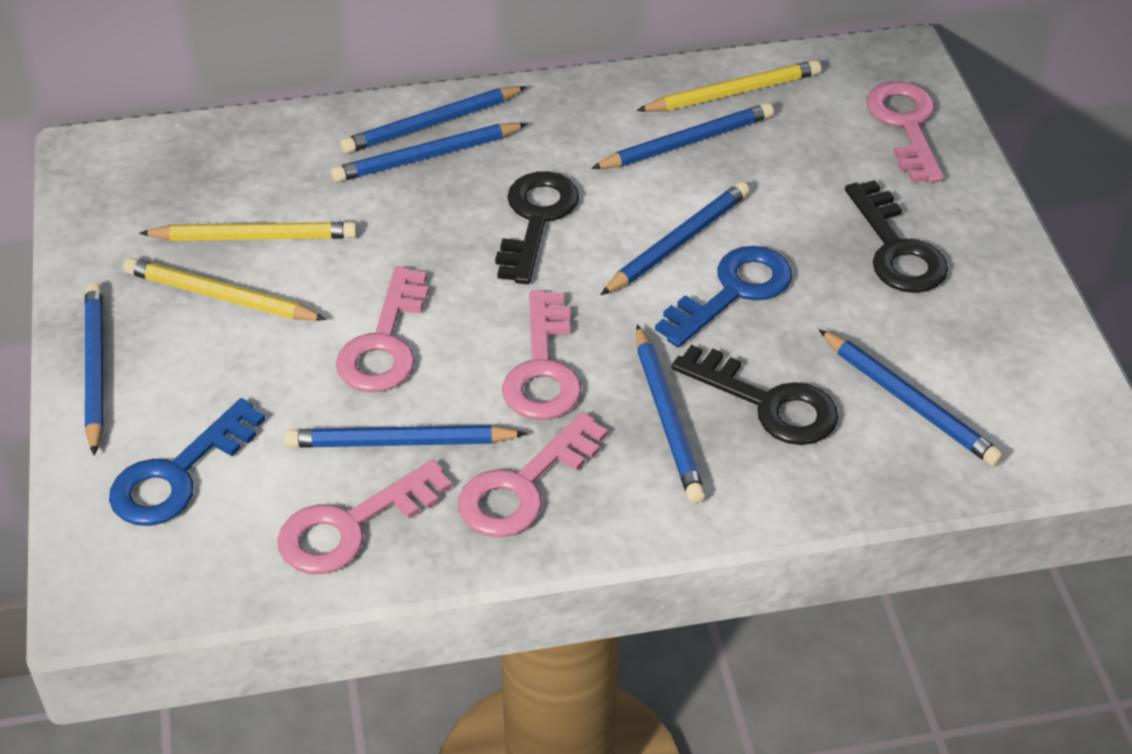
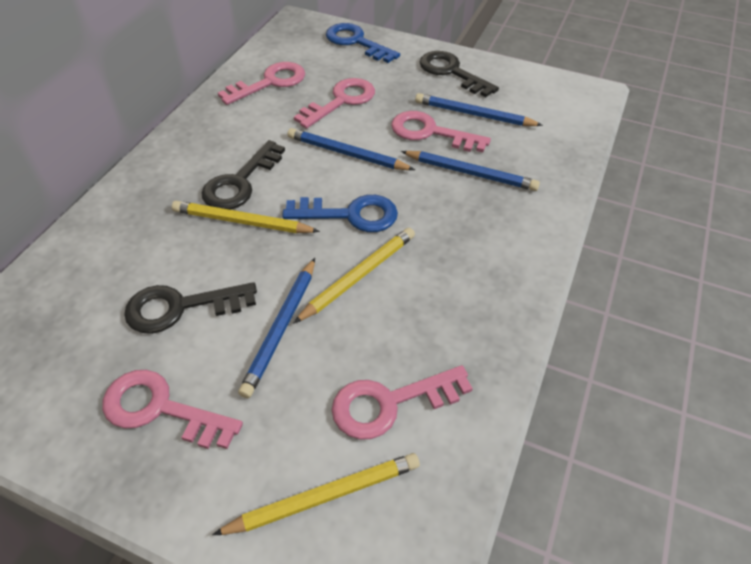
blue pencil: [85,283,103,456] [284,425,527,448] [331,123,527,182] [340,86,527,154] [591,103,774,169] [600,182,750,295] [636,324,706,503] [819,329,1004,466] = 8 -> [238,258,315,398] [288,128,415,170] [401,151,540,191] [415,93,543,126] = 4

